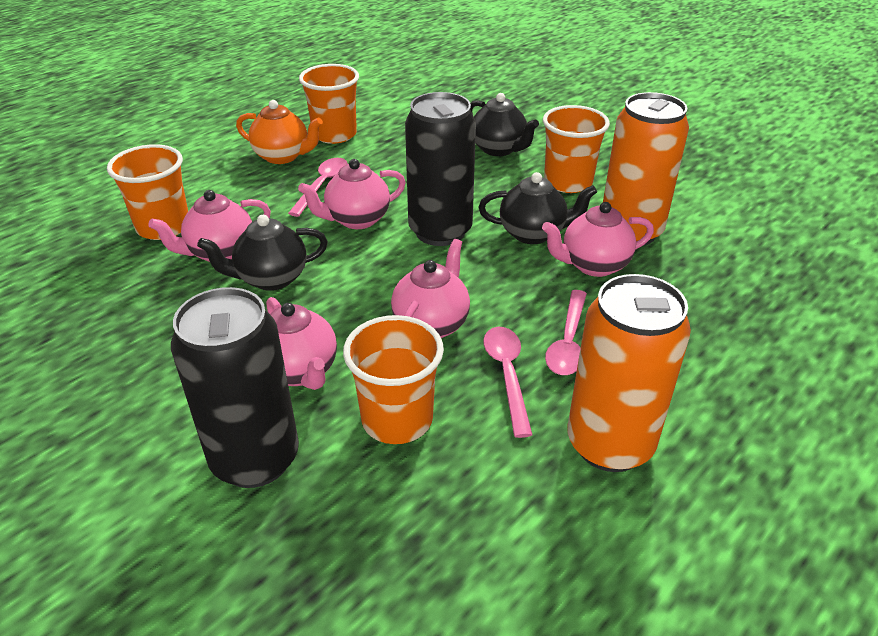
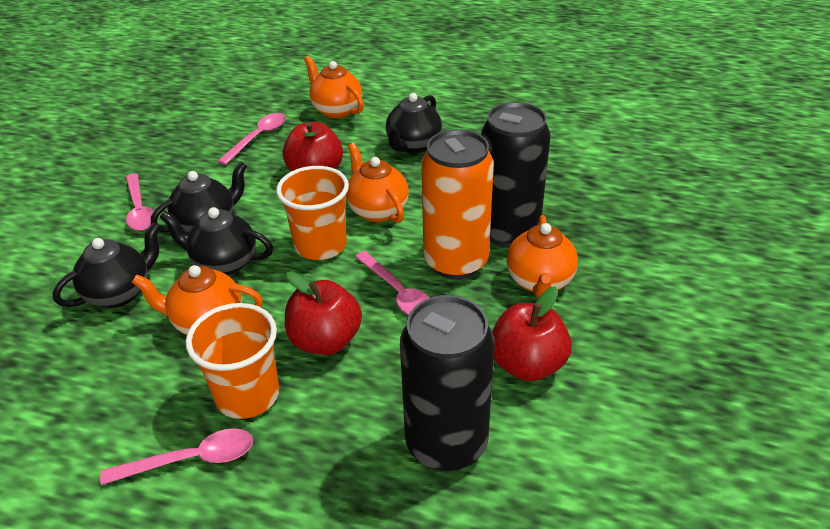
black teapot: [197,215,328,291] [470,93,539,156] [479,172,597,244] = 3 -> [53,222,161,308] [151,162,247,233] [160,207,273,275] [386,93,442,153] = 4
orange can: [568,274,691,472] [603,92,689,246] = 2 -> [421,129,494,279] = 1
orange cup: [107,144,188,240] [299,64,359,144] [343,315,444,444] [543,105,610,193] = 4 -> [186,303,279,419] [276,166,349,260] = 2
orange teapot: [236,100,323,164] = 1 -> [132,265,263,335] [304,56,364,118] [346,143,409,223] [506,215,578,298] = 4
pink spoon: [288,158,348,217] [483,327,533,438] [545,290,587,375] = 3 -> [100,428,253,485] [126,173,154,231] [218,113,286,165] [355,251,430,315] = 4
pink teapot: [148,190,271,262] [266,297,337,390] [298,159,406,229] [391,239,470,338] [542,202,654,277] = 5 -> none = 0
red apple: none = 0 -> [283,122,343,171] [285,271,362,355] [492,287,572,381] = 3

